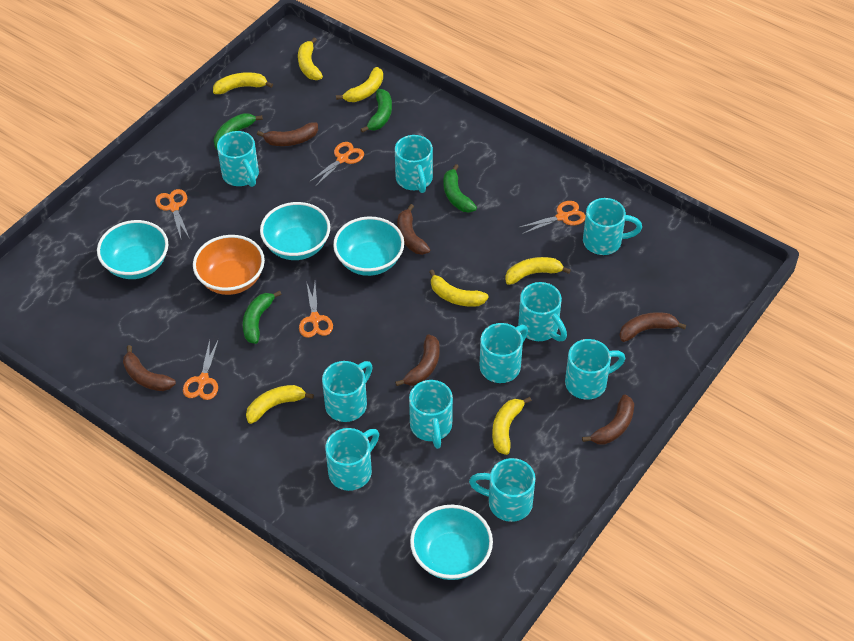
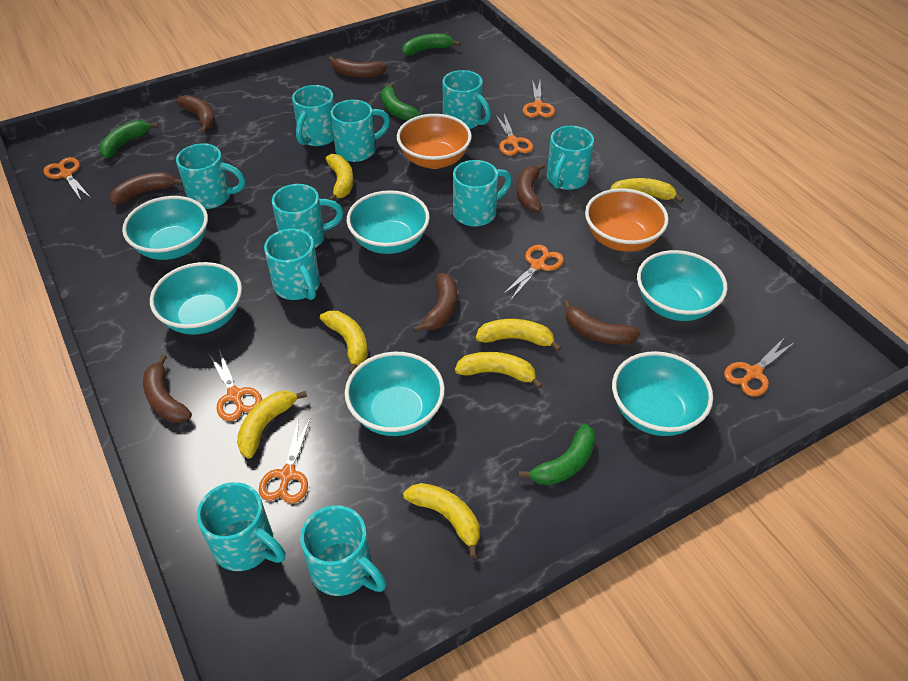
brown banana: [123,345,176,391] [257,122,318,146] [395,334,440,386] [398,204,431,255] [582,395,634,445] [619,312,686,342] = 6 -> [110,172,183,204] [143,354,192,423] [176,95,215,134] [328,56,387,78] [413,273,457,333] [517,163,545,212] [563,300,641,345] = 7
orange bowl: [193,235,265,295] = 1 -> [397,114,472,169] [585,188,669,252] = 2
orange scissors: [155,189,190,239] [183,339,219,400] [299,281,333,338] [309,142,364,187] [518,201,586,234] = 5 -> [43,157,91,200] [208,349,262,421] [259,417,311,504] [495,112,533,156] [502,245,564,300] [523,80,555,118] [724,337,795,397] = 7
turquoise bowl: [97,220,168,279] [260,202,330,260] [333,216,404,276] [410,505,493,580] = 4 -> [122,196,208,260] [150,262,242,335] [345,352,445,436] [347,190,430,254] [612,351,713,436] [637,250,727,321] = 6

